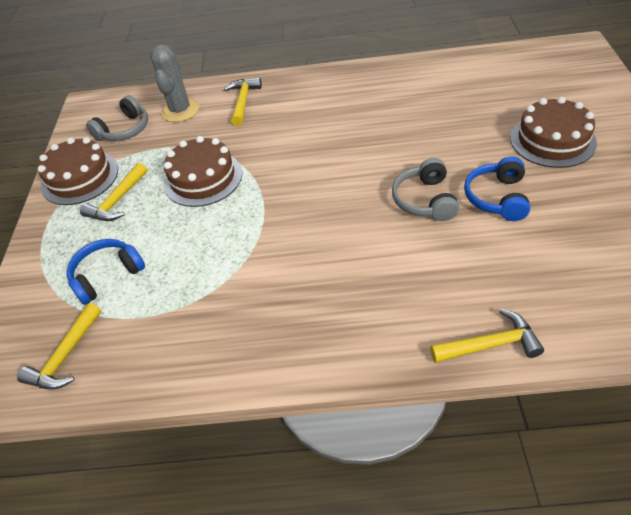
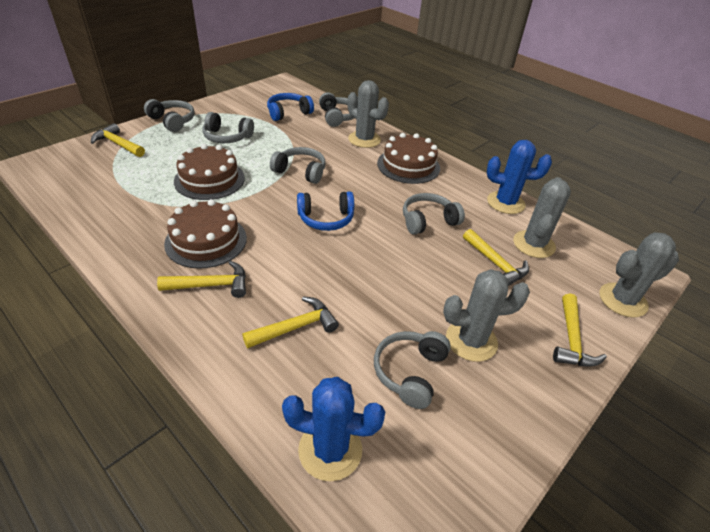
blue cactus: none = 0 -> [282,377,385,481] [487,140,552,214] = 2
grey cactus: [150,44,199,122] = 1 -> [347,80,389,148] [443,269,530,362] [513,177,571,258] [600,232,679,318] = 4
grey headphones: [86,95,148,141] [392,158,459,221] = 2 -> [144,99,195,132] [202,112,254,143] [270,147,326,184] [319,92,354,127] [374,331,451,409] [403,193,465,235] = 6
yellow hammer: [17,303,101,390] [80,163,147,221] [224,77,262,126] [430,309,544,363] = 4 -> [91,123,145,157] [157,261,246,298] [242,297,339,348] [463,229,529,286] [553,294,607,367] = 5

